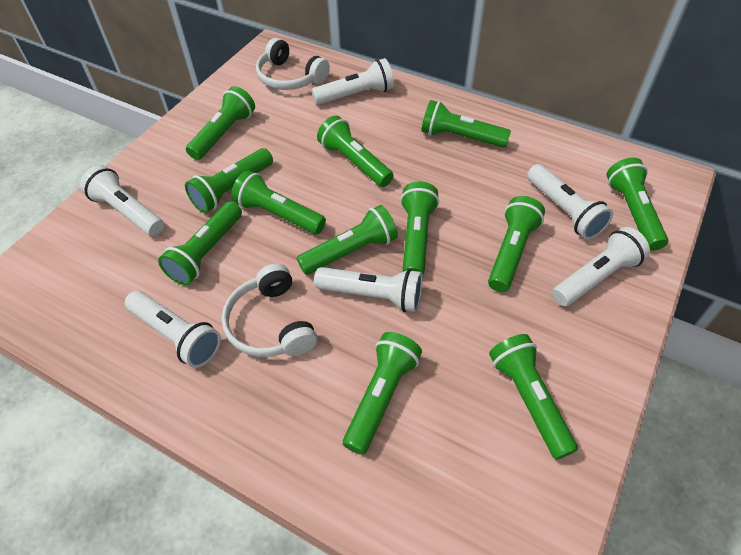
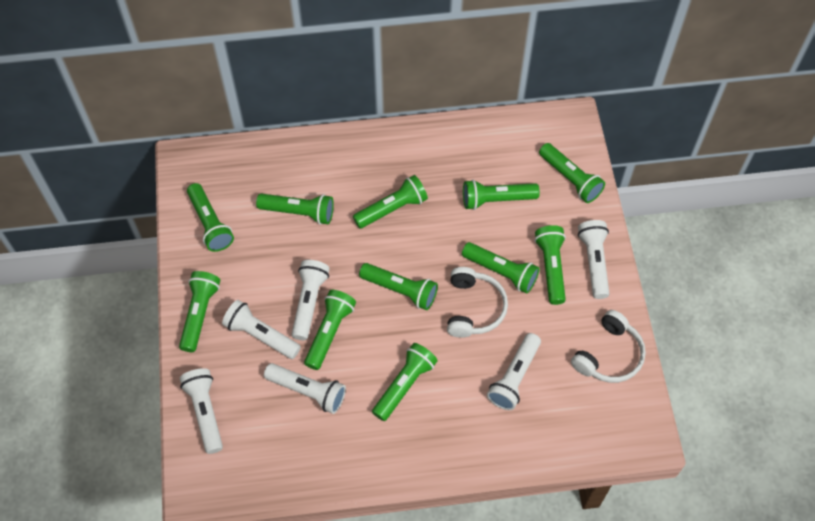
green flashlight: [158,202,242,285] [185,148,273,213] [186,86,255,160] [231,170,326,234] [297,205,398,275] [317,116,394,187] [343,332,422,455] [400,182,439,275] [421,100,511,148] [488,196,545,292] [489,334,578,460] [607,158,668,251] = 12 -> [179,271,220,352] [187,183,234,252] [256,194,334,225] [304,290,356,370] [353,175,428,229] [359,263,438,310] [372,343,438,421] [462,242,540,294] [463,180,540,210] [535,225,566,305] [539,143,605,203] = 11

